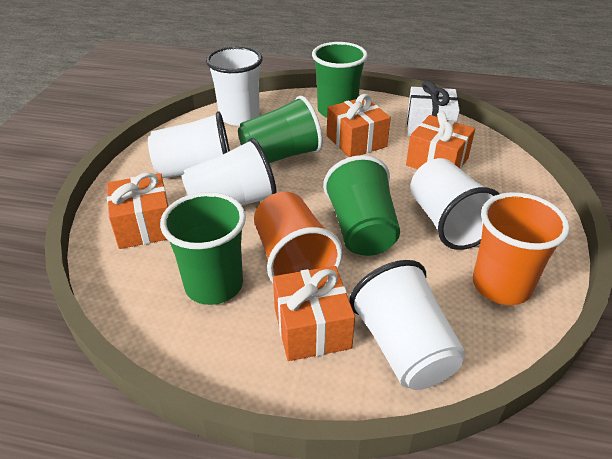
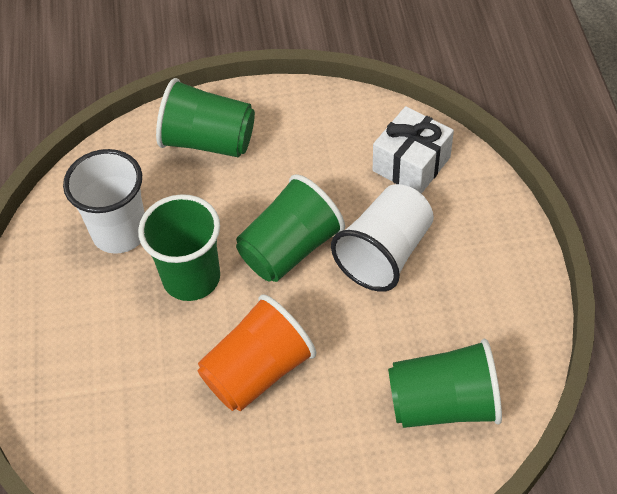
orange cup: [254,192,343,283] [473,192,570,305] = 2 -> [197,294,316,411] = 1
orange gift: [107,172,169,249] [273,266,355,361] [327,94,391,157] [406,111,475,169] = 4 -> none = 0
white cup: [148,111,230,178] [181,138,277,205] [206,46,263,126] [349,260,465,390] [410,158,499,250] = 5 -> [63,149,145,254] [331,184,434,292] = 2

